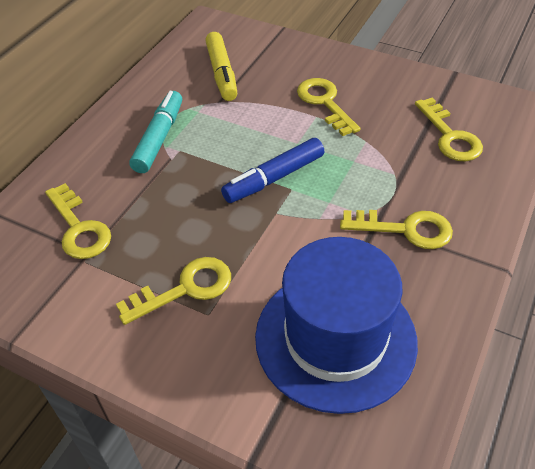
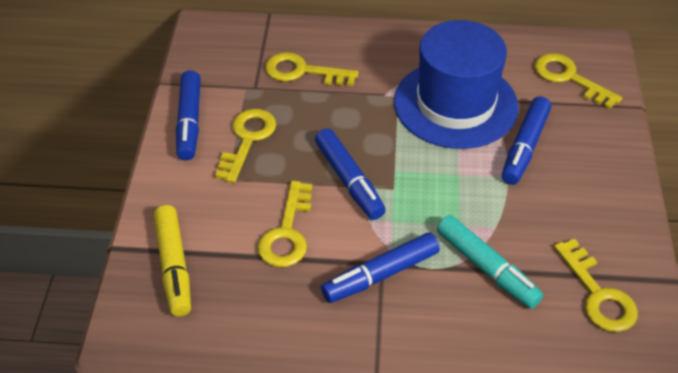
blue marker: [221,138,324,203] = 1 -> [176,70,201,161] [315,128,386,220] [321,232,440,303] [502,96,551,185] = 4

